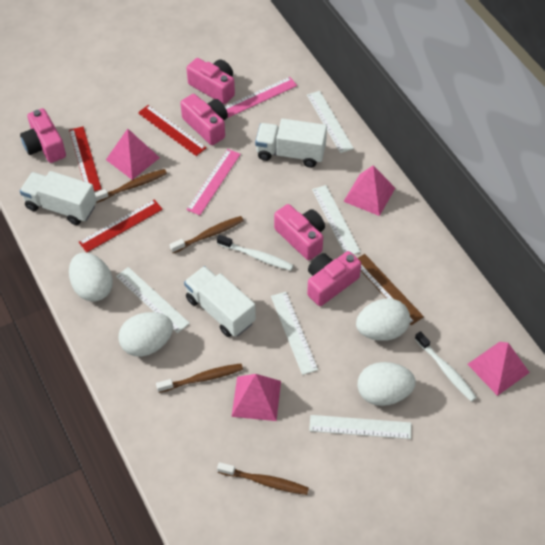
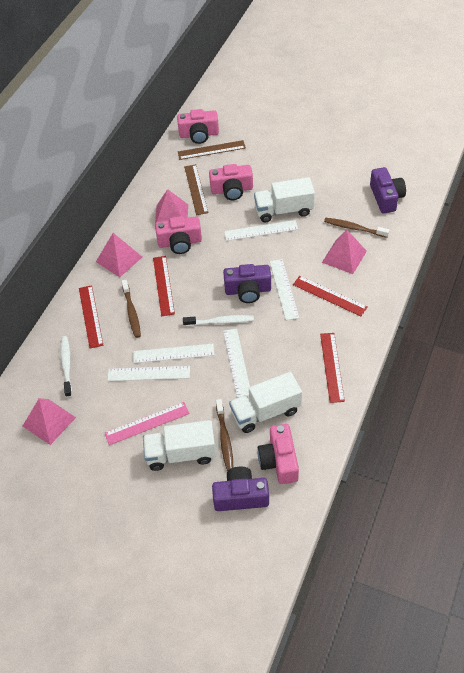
brown ruler: [358,254,424,325] = 1 -> [178,140,246,160] [184,164,208,215] = 2
brown toothbrush: [95,169,167,203] [156,363,243,393] [169,216,244,253] [217,462,309,495] = 4 -> [122,280,141,338] [216,399,233,471] [324,218,389,238] = 3
pink camera: [20,108,66,163] [180,94,228,145] [186,58,235,104] [274,204,325,260] [307,251,361,306] = 5 -> [155,216,202,254] [177,109,219,144] [209,164,253,200] [258,424,299,484] = 4
pink ruler: [187,149,241,215] [225,77,297,118] = 2 -> [104,402,190,445] = 1
purple camera: none = 0 -> [212,467,269,511] [223,264,271,303] [370,167,406,213] = 3
red ruler: [69,127,102,191] [79,199,163,253] [138,105,207,156] = 3 -> [79,285,103,349] [153,256,175,316] [293,276,368,316] [320,333,345,403] = 4
white egg: [69,252,113,302] [118,312,173,357] [356,299,410,341] [357,362,416,406] = 4 -> none = 0

